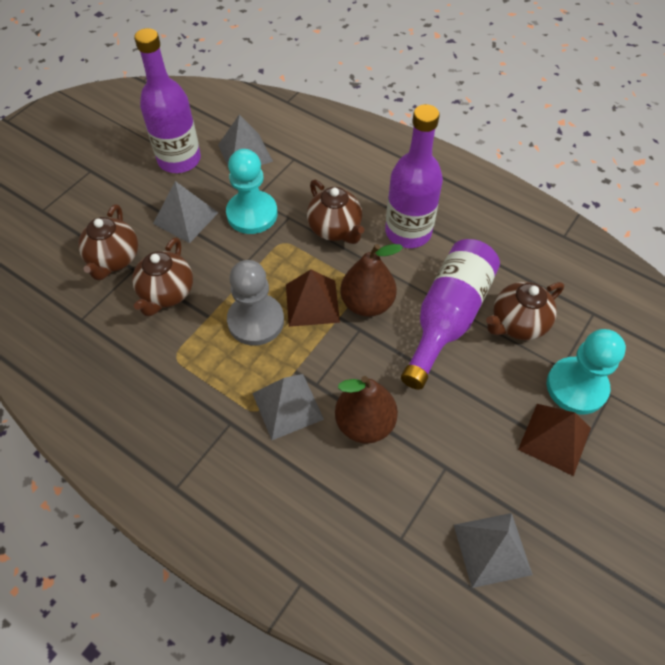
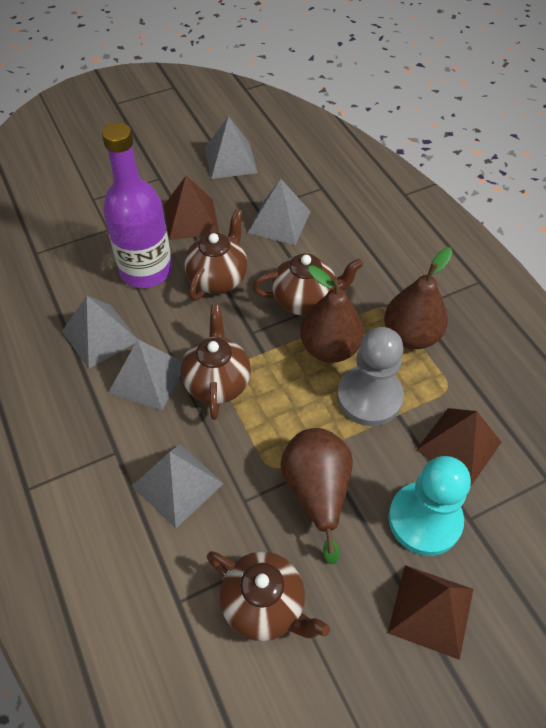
brown pear: [335,376,398,444] [340,244,403,317] = 2 -> [280,428,353,565] [300,266,364,363] [384,247,453,349] = 3
brown pyramid: [286,270,340,327] [518,404,591,476] = 2 -> [164,176,219,240] [388,565,473,660] [416,408,502,486] = 3
grey pyramid: [153,181,218,243] [218,114,273,165] [252,374,324,440] [454,513,533,588] = 4 -> [62,296,137,369] [108,339,182,411] [132,444,224,529] [205,116,258,179] [248,178,311,245] = 5
purple bottle: [134,28,201,173] [385,104,443,248] [401,239,500,390] = 3 -> [102,122,172,288] = 1
turquoise pawn: [226,149,277,234] [547,329,626,414] = 2 -> [388,456,471,556] = 1

